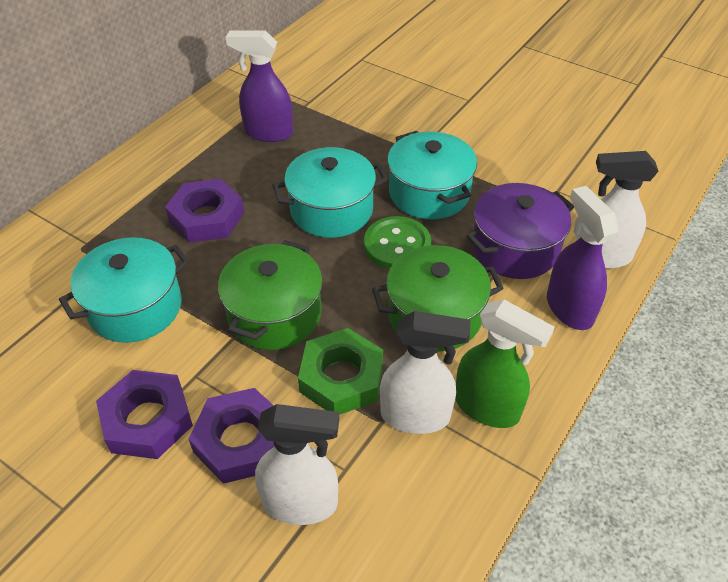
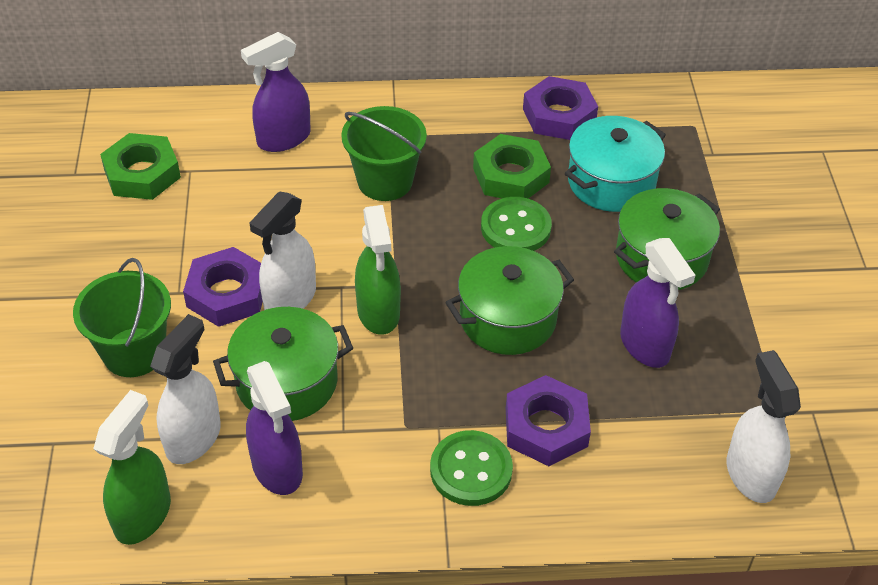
green bucket: none = 0 -> [73,258,171,377] [341,106,427,201] = 2
green button: [364,216,431,269] = 1 -> [430,430,513,506] [481,197,552,251] = 2
green nut: [298,328,383,415] = 1 -> [100,133,181,200] [473,134,551,198] = 2
green pot: [218,240,323,350] [372,245,504,352] = 2 -> [213,307,353,421] [445,246,574,355] [614,188,720,290] = 3
green spray bottle: [455,299,554,428] = 1 -> [93,390,171,545] [355,205,401,335] = 2
purple pot: [466,183,574,279] = 1 -> none = 0
purple spray bottle: [226,30,293,142] [547,186,619,330] = 2 -> [241,32,311,152] [246,361,303,495] [620,238,695,368] = 3
turquoise pot: [59,237,190,343] [272,147,388,238] [387,131,477,219] = 3 -> [565,116,666,212] = 1

